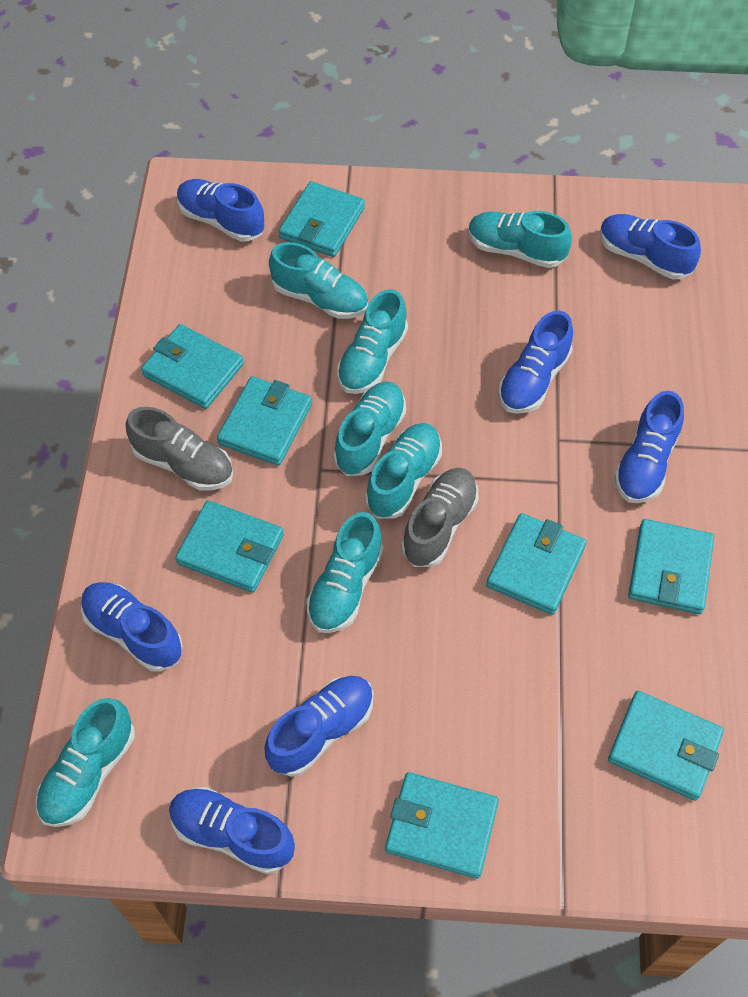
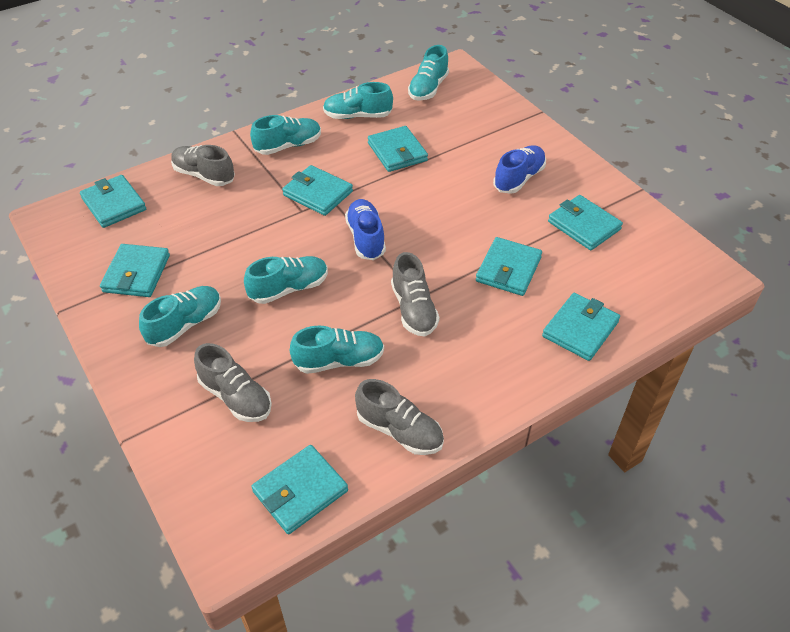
blue shoe: [81,582,183,672] [169,787,295,874] [177,179,264,242] [264,676,373,777] [498,311,573,414] [600,214,701,279] [614,391,684,503] = 7 -> [345,199,386,260] [493,145,546,194] = 2
grey shoe: [126,407,233,491] [401,468,479,567] = 2 -> [171,145,235,186] [194,343,272,422] [355,379,444,455] [391,252,439,337] = 4
turquoise shoe: [36,698,135,827] [269,242,368,319] [306,512,384,633] [334,382,406,476] [337,289,408,394] [365,423,442,519] [468,211,572,268] = 7 -> [139,286,221,347] [244,256,328,304] [250,115,321,155] [290,326,384,374] [323,82,393,119] [408,45,449,101] = 6

